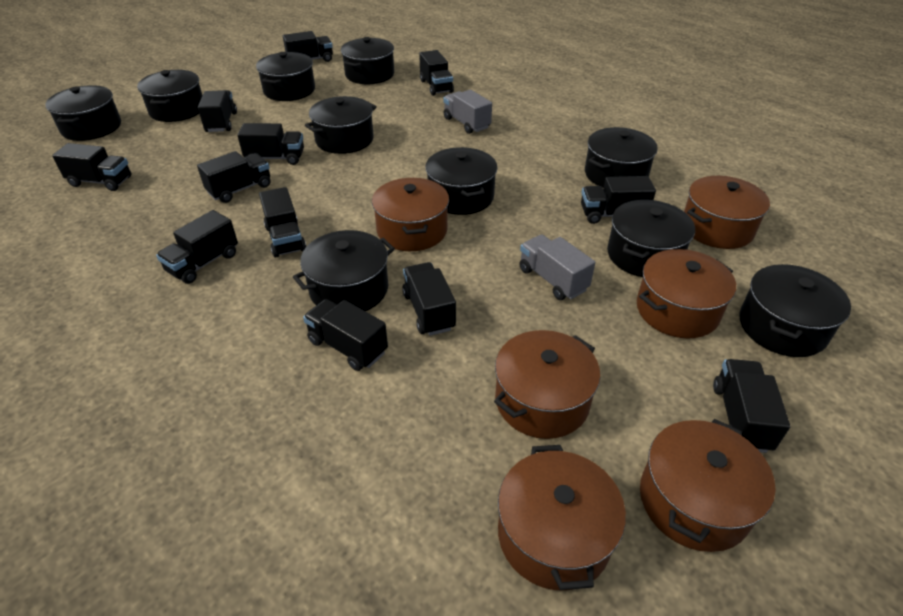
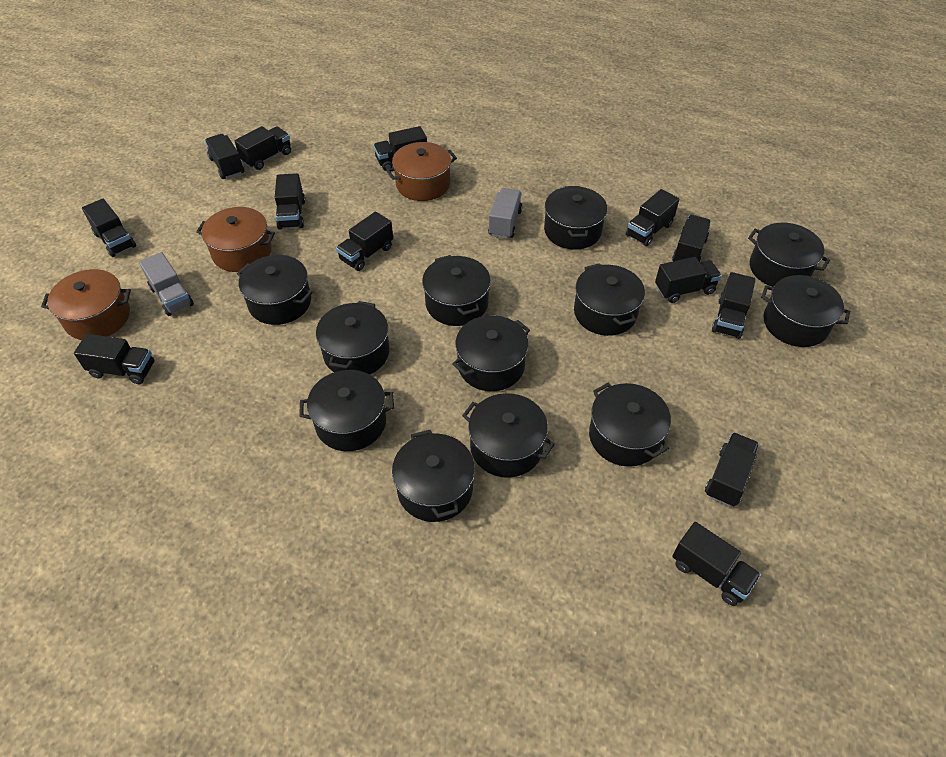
black pot: [45,85,121,141] [137,70,203,122] [256,52,315,101] [293,230,395,311] [305,96,377,154] [341,37,394,84] [425,147,498,215] [585,127,658,188] [607,200,695,277] [739,264,851,357] = 10 -> [237,255,313,325] [299,370,394,451] [316,301,389,375] [392,430,475,522] [422,255,491,326] [452,315,530,391] [462,393,555,478] [544,186,608,250] [574,263,645,336] [589,383,671,467] [748,223,830,287] [761,275,850,347] = 12
black truck: [52,143,132,191] [156,210,238,284] [197,151,271,203] [198,90,237,132] [237,123,304,165] [259,187,306,257] [283,31,333,62] [303,299,388,371] [402,262,456,336] [419,50,454,96] [581,176,656,224] [713,359,790,453] = 12 -> [74,334,155,384] [82,199,136,257] [205,134,245,179] [235,126,291,170] [275,173,305,230] [336,211,393,271] [373,126,427,171] [626,189,679,246] [655,257,722,303] [672,215,711,262] [672,522,761,606] [705,432,759,507] [712,272,756,339] = 13
brown pot: [372,178,449,251] [494,330,600,439] [498,445,626,591] [637,249,736,338] [640,419,776,552] [684,176,770,249] = 6 -> [41,269,131,340] [196,207,275,272] [386,142,457,201] = 3

